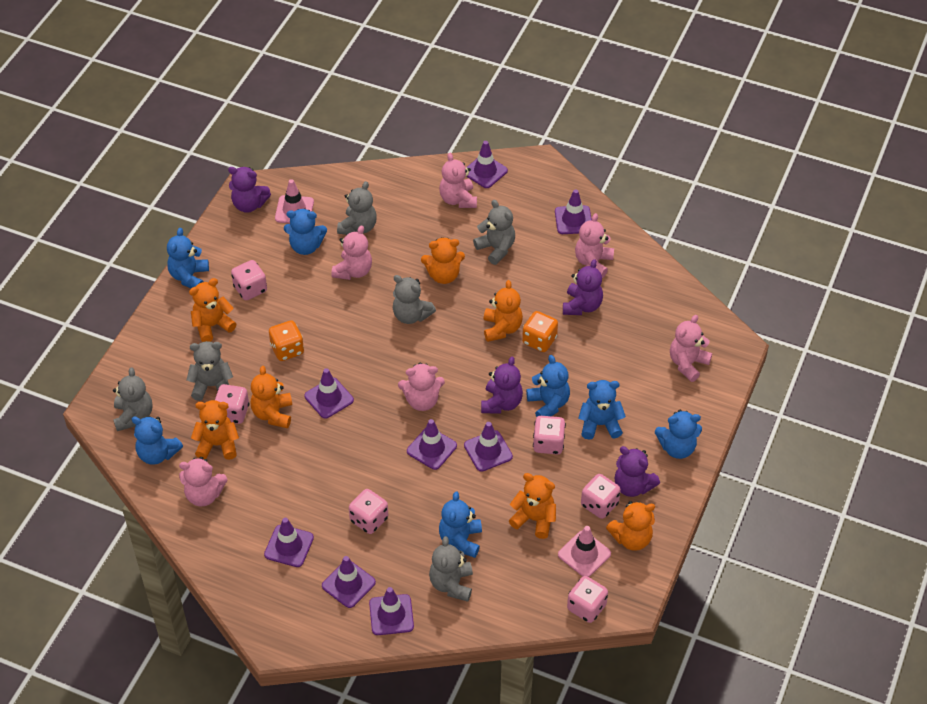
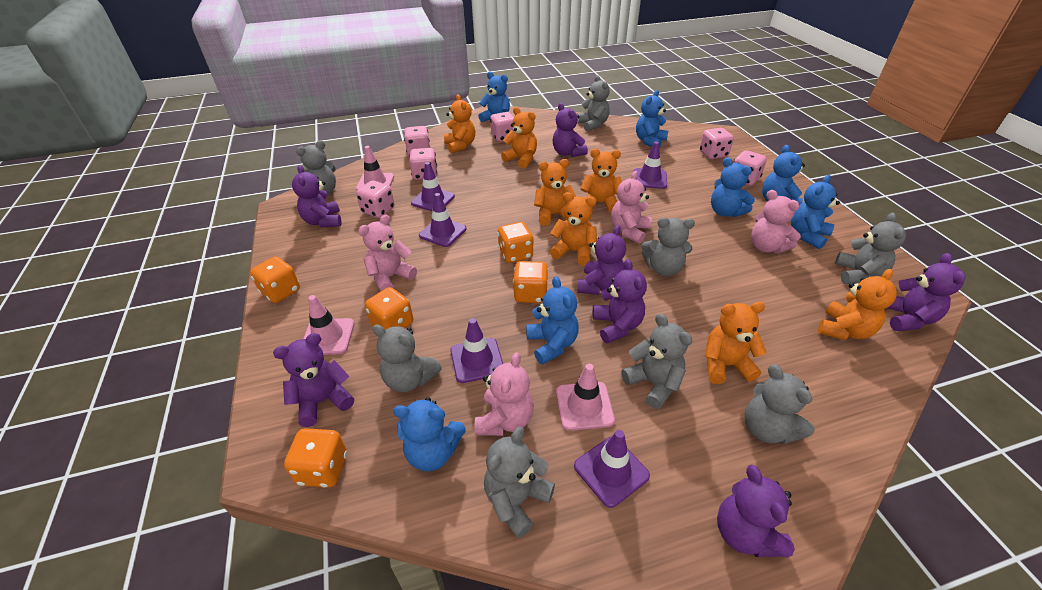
grey teddy bear: [113,367,153,431] [186,341,233,401] [337,181,377,235] [393,275,436,324] [429,536,473,602] [473,200,515,265] = 6 -> [296,140,336,195] [372,325,442,392] [484,427,555,538] [577,75,610,131] [621,314,692,409] [642,218,695,276] [745,364,815,444] [835,212,906,284] = 8
orange dice: [269,320,304,361] [522,311,558,352] = 2 -> [250,257,300,303] [284,428,347,488] [365,287,413,330] [497,222,534,263] [513,261,548,303] = 5
pink teddy bear: [179,457,228,506] [331,225,372,280] [398,362,445,411] [439,153,477,208] [575,213,614,278] [670,315,712,382] = 6 -> [358,215,417,291] [475,352,534,436] [611,171,652,244] [751,190,800,253] = 4
pink traffic cone: [275,179,314,223] [558,526,611,577] = 2 -> [303,295,354,355] [356,146,394,191] [556,364,615,431] = 3
purple teddy bear: [228,167,271,213] [481,357,523,414] [563,259,603,315] [614,446,660,497] = 4 -> [273,333,354,427] [292,165,341,228] [552,103,588,157] [577,225,626,295] [593,259,647,344] [717,464,795,558] [888,253,966,331] = 7
purple traffic cone: [264,518,314,567] [304,368,354,419] [322,556,376,608] [369,587,414,635] [407,419,457,470] [464,422,513,472] [466,141,508,188] [555,189,592,234] = 8 -> [411,162,455,211] [419,193,467,247] [450,318,503,383] [574,430,650,508] [633,141,667,189] = 5

